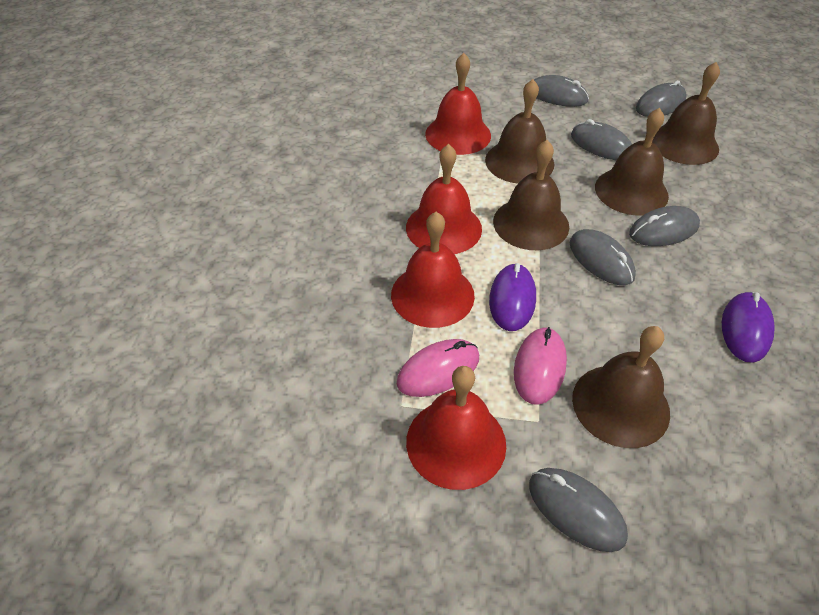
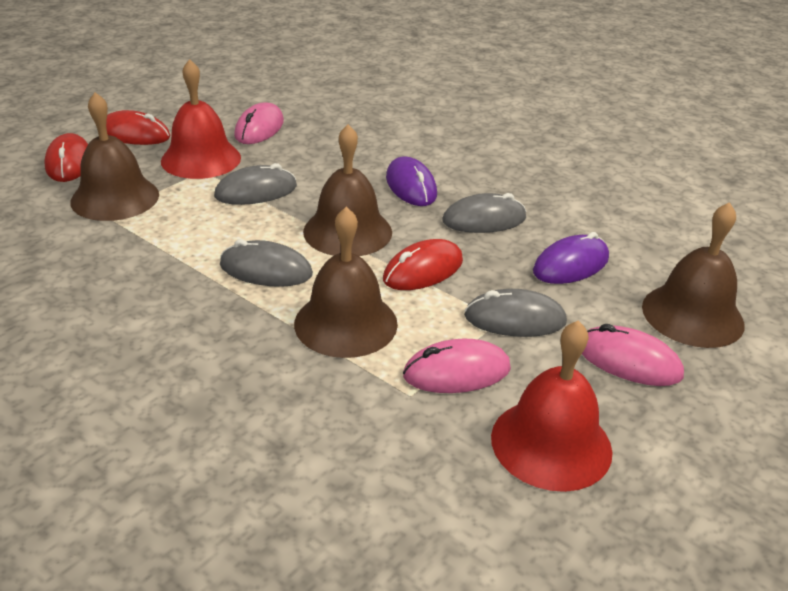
brown bell: [485,79,554,184] [493,140,569,250] [572,326,670,448] [595,108,669,216] [652,62,720,165] = 5 -> [70,92,159,221] [294,207,398,358] [303,124,392,256] [642,202,745,348] = 4
grey mouse: [529,468,628,552] [534,75,589,107] [570,229,636,285] [571,119,632,160] [629,206,700,246] [636,80,687,117] = 6 -> [214,163,297,205] [220,239,313,287] [442,193,526,233] [464,289,567,337] = 4
pink mouse: [397,339,479,397] [514,327,567,405] = 2 -> [234,102,284,144] [403,339,511,393] [582,324,684,386] = 3
red bell: [391,212,475,328] [406,144,482,254] [406,366,506,490] [425,53,491,155] = 4 -> [161,59,241,179] [491,320,613,492] = 2
red mouse: none = 0 -> [44,133,88,182] [106,110,170,145] [383,239,463,290] = 3

